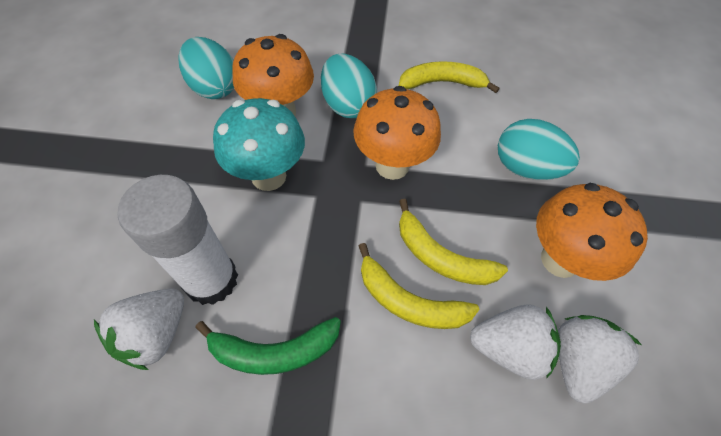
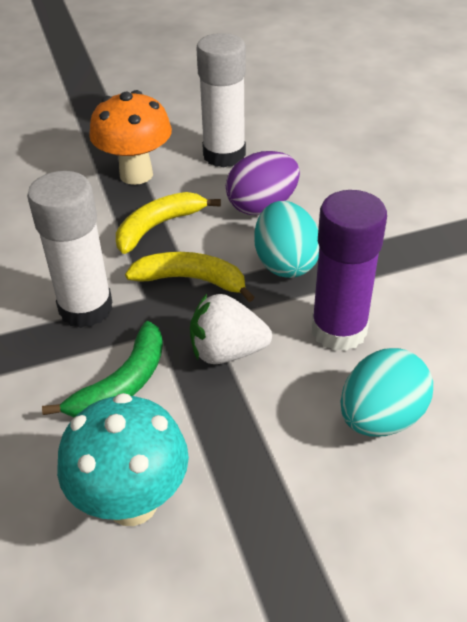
orange mushroom: [232,34,314,116] [353,86,441,180] [536,183,648,281] = 3 -> [89,90,172,185] = 1
purple egg: none = 0 -> [226,151,300,215] = 1
purple glue stick: none = 0 -> [311,190,387,351] = 1
turquoise egg: [178,37,234,99] [321,53,377,118] [498,119,580,180] = 3 -> [254,201,319,278] [340,348,433,436] = 2
white glue stick: [118,175,238,305] = 1 -> [27,171,113,328] [196,33,246,168] = 2
white strawberry: [94,288,184,370] [470,304,561,380] [558,315,642,404] = 3 -> [190,294,272,364] = 1
yellow banana: [359,243,480,329] [399,61,500,93] [399,199,508,285] = 3 -> [116,192,221,254] [125,252,254,302] = 2

